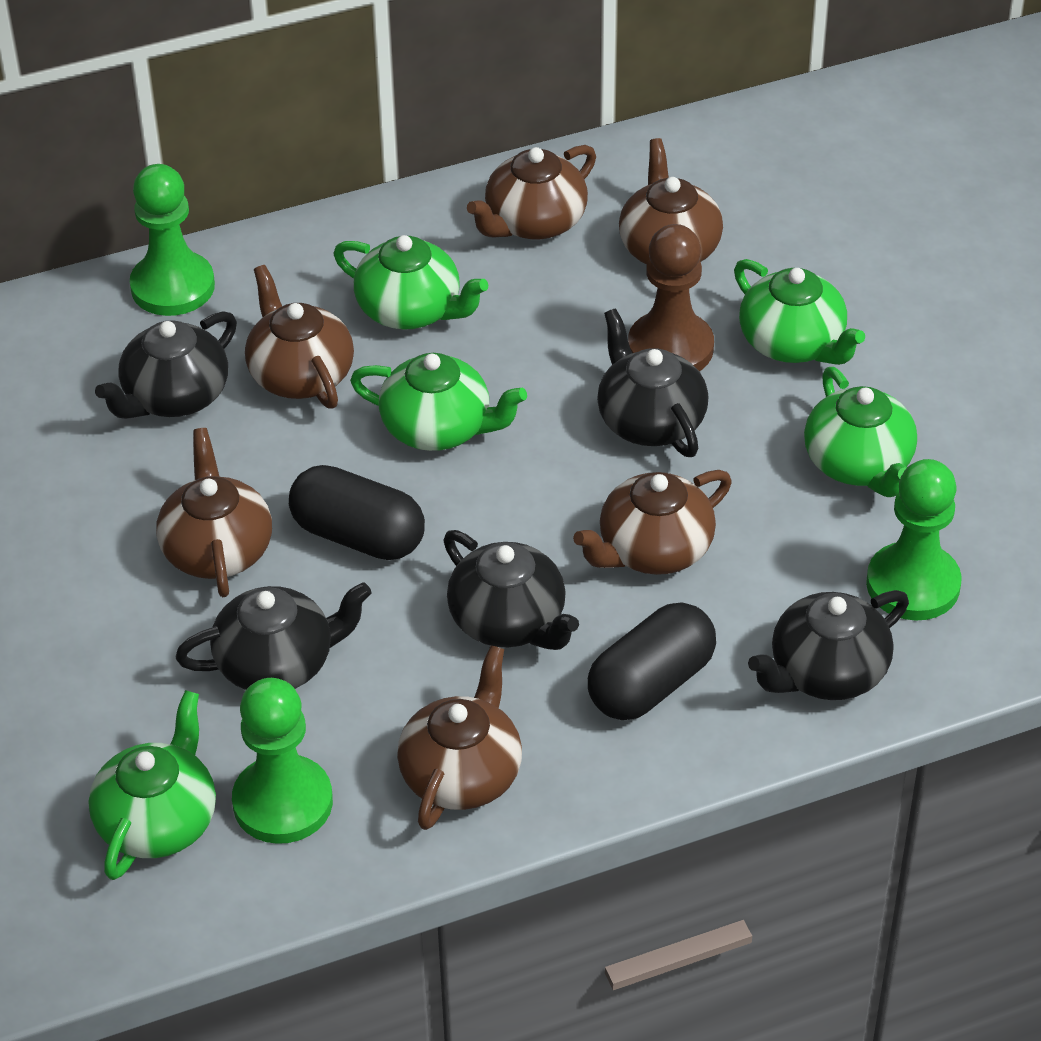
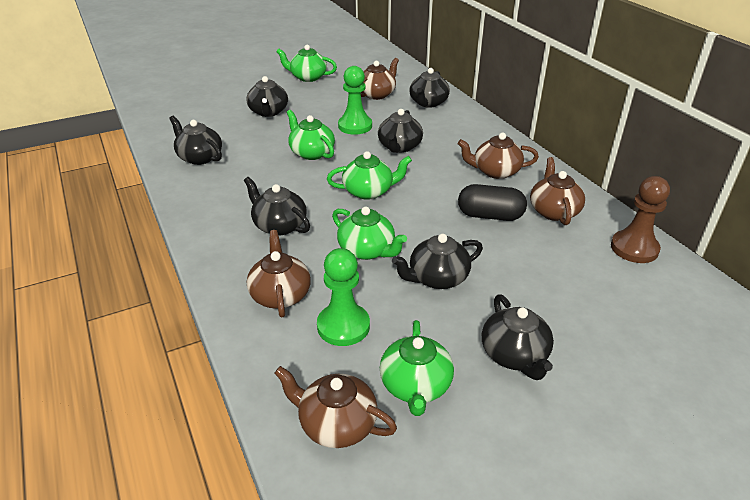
black capsule: [289,465,425,560] [588,602,716,720] = 2 -> [458,184,527,221] = 1
black teapot: [95,311,237,419] [175,582,372,690] [443,530,579,650] [597,308,708,457] [748,590,909,700] = 5 -> [169,116,222,165] [244,177,310,235] [246,76,288,117] [378,109,423,153] [392,234,483,289] [410,68,450,108] [482,294,554,380] = 7
brown teapot: [156,428,272,597] [245,265,354,409] [397,645,522,830] [467,145,596,240] [573,470,732,575] [619,138,723,264] = 6 -> [247,230,311,318] [274,366,397,448] [361,58,399,100] [458,132,539,179] [530,157,585,225] = 5
green pawn: [130,164,215,316] [232,678,333,844] [866,459,962,620] = 3 -> [317,248,370,346] [338,66,372,135] = 2

